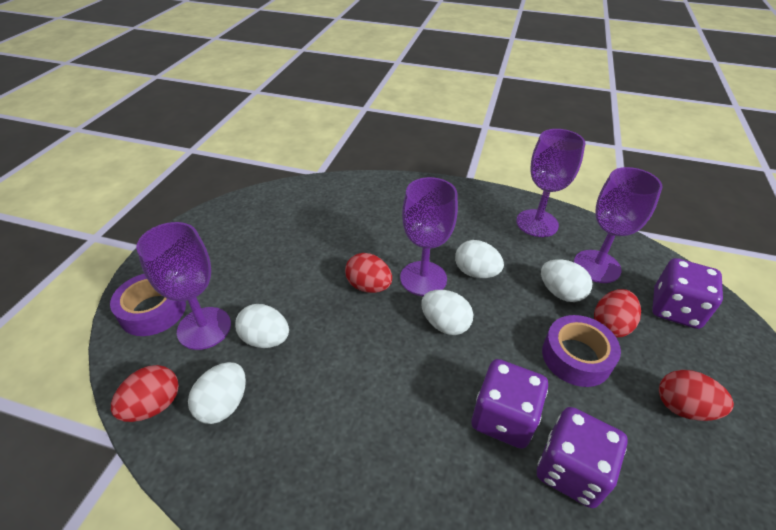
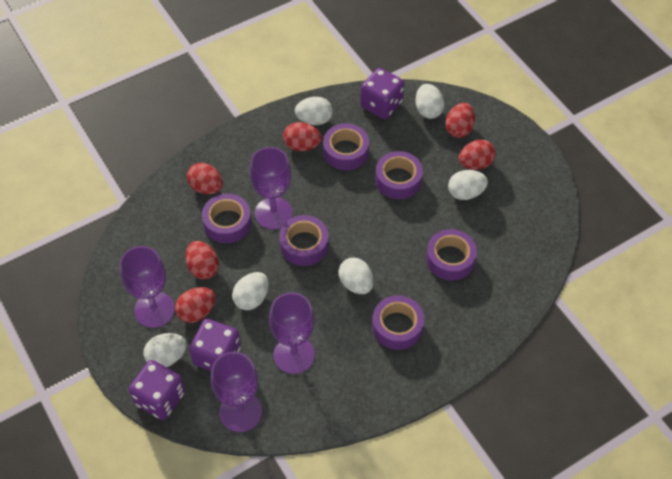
purple tape: [110,274,186,336] [542,315,621,387] = 2 -> [202,194,252,243] [279,215,328,266] [323,123,369,170] [372,296,424,350] [375,151,423,199] [426,229,477,281] = 6
red egg: [111,365,179,422] [345,253,392,293] [594,289,641,337] [659,370,734,421] = 4 -> [175,287,216,323] [186,241,219,280] [187,163,223,194] [283,122,322,151] [445,103,475,138] [459,140,496,170] = 6
white egg: [188,362,246,424] [235,304,289,348] [421,290,473,335] [455,240,504,278] [541,259,593,302] = 5 -> [143,333,187,367] [232,272,269,310] [295,97,333,125] [338,258,374,294] [415,84,444,119] [448,170,488,200] = 6

